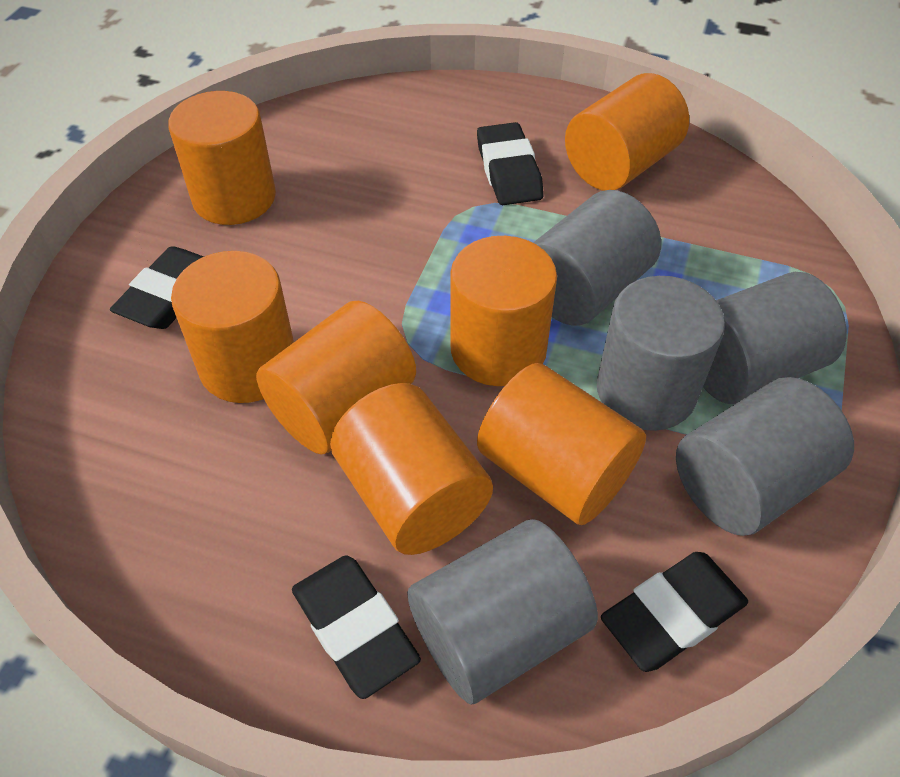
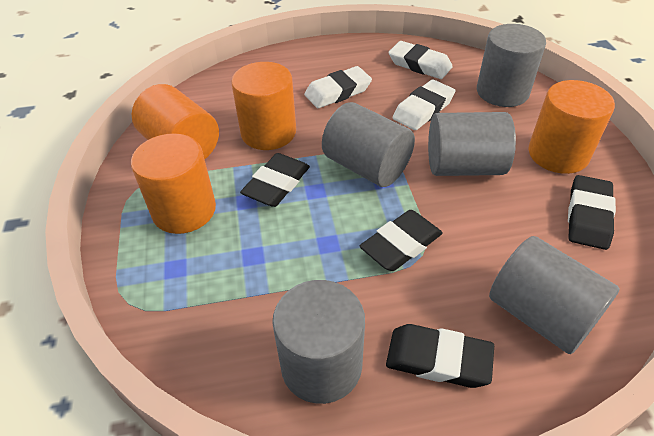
orange cylinder: [168,91,276,225] [171,251,294,403] [256,301,416,454] [330,383,493,555] [450,236,557,386] [477,363,646,525] [565,73,689,191] = 7 -> [131,134,216,234] [132,84,219,159] [231,62,296,150] [528,80,615,174] = 4
white eraser: none = 0 -> [304,66,372,108] [388,41,453,79] [393,79,455,130] = 3

